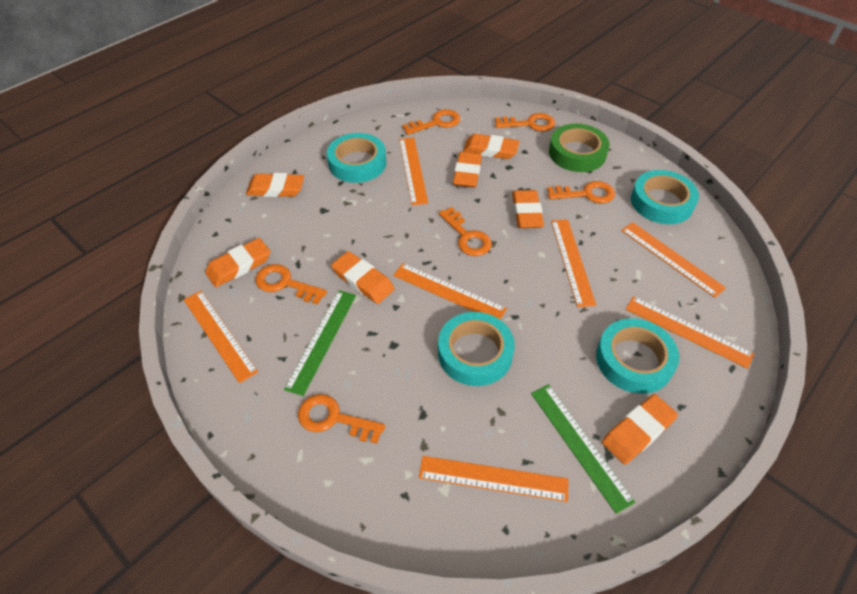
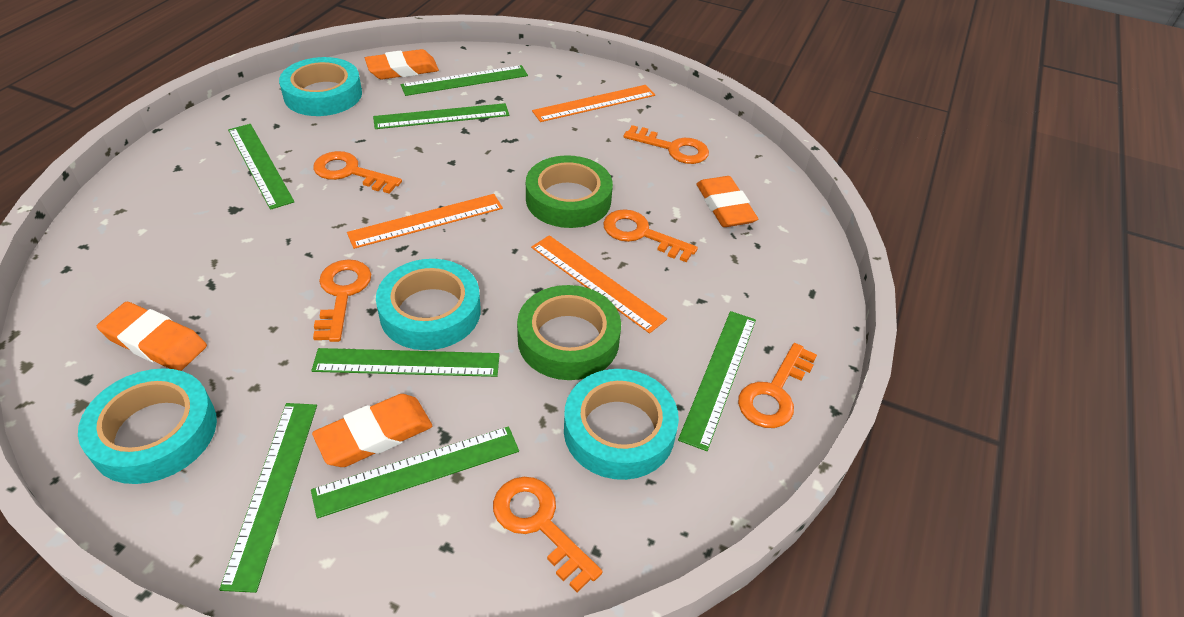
green ruler: [284,290,356,396] [531,384,635,514] = 2 -> [219,403,317,593] [228,124,294,210] [311,348,500,377] [311,426,519,518] [373,103,509,129] [401,65,528,96] [678,311,756,451] = 7
green tape: [549,124,610,172] = 1 -> [517,285,621,380] [526,155,613,228] = 2
orange eraser: [205,238,271,287] [246,173,304,197] [331,251,395,304] [453,152,482,188] [463,134,519,159] [512,190,544,228] [602,394,678,464] = 7 -> [97,302,207,371] [312,394,432,467] [365,49,439,79] [697,176,758,227] = 4
orange ruler: [184,291,258,383] [393,263,507,319] [399,138,428,205] [419,456,569,502] [551,219,596,307] [621,222,726,298] [626,296,754,369] = 7 -> [347,194,503,249] [531,235,667,333] [532,85,655,122] = 3

